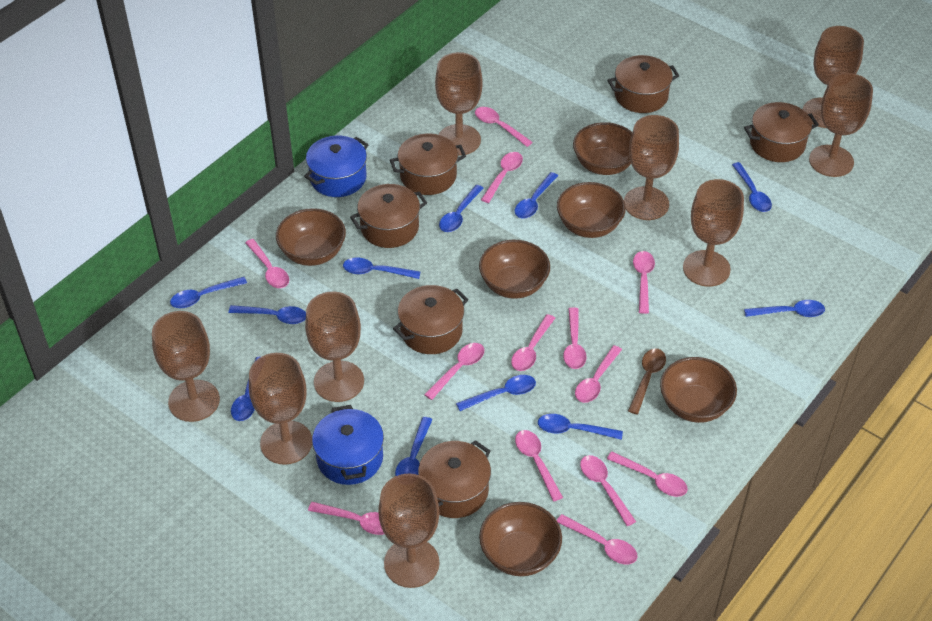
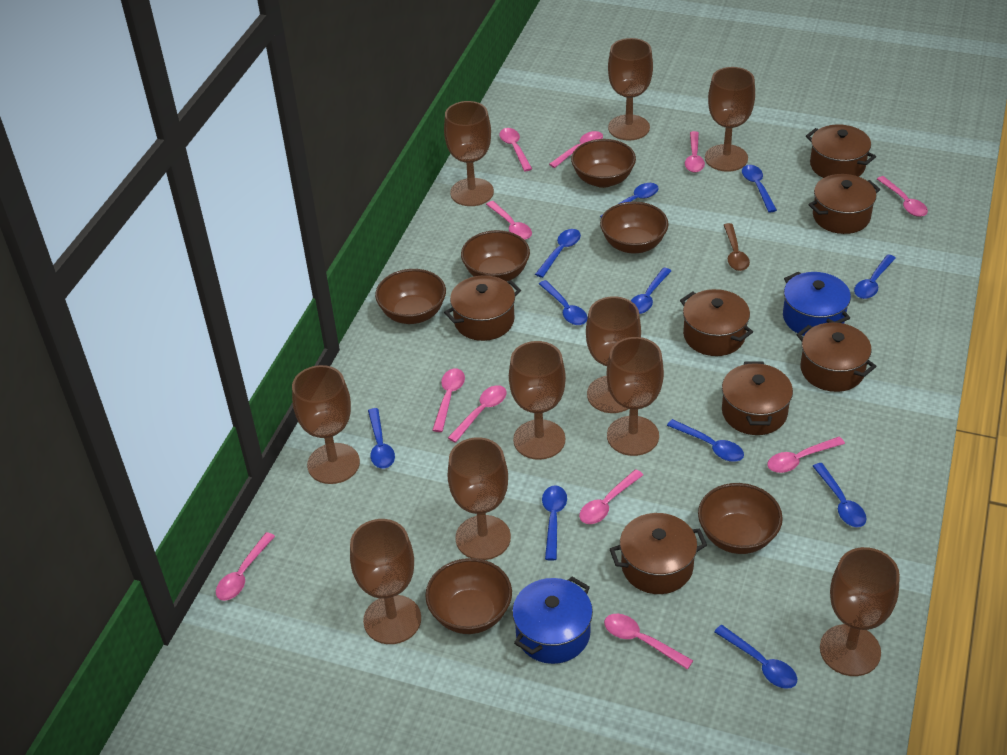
brown goblet: [152,311,220,422] [249,353,312,465] [305,292,364,402] [378,474,439,588] [435,52,483,156] [624,115,679,220] [683,179,744,287] [803,26,864,128] [809,73,873,177] = 9 -> [292,365,360,484] [350,519,421,644] [444,101,494,206] [448,437,511,560] [509,341,566,460] [586,296,641,413] [607,337,664,456] [608,38,653,140] [705,67,755,172] [820,547,900,676] = 10
brown pot: [350,184,427,248] [390,134,466,195] [393,285,469,354] [418,440,491,518] [607,55,679,113] [744,102,819,162] = 6 -> [444,275,521,341] [610,513,707,594] [680,289,753,356] [722,361,793,435] [796,322,876,392] [806,125,876,178] [808,174,880,234] = 7
pink spoon: [245,239,289,288] [308,502,384,535] [424,343,484,400] [475,107,533,147] [481,152,523,203] [511,314,555,371] [515,430,563,501] [557,514,637,564] [563,307,587,369] [575,345,622,403] [580,455,636,526] [607,452,688,497] [633,251,655,314] = 13 -> [216,532,275,601] [432,368,465,432] [448,385,507,443] [486,201,532,240] [499,128,532,171] [549,131,603,168] [579,469,643,524] [604,614,693,670] [685,131,705,173] [767,437,845,473] [877,176,928,217] = 11

